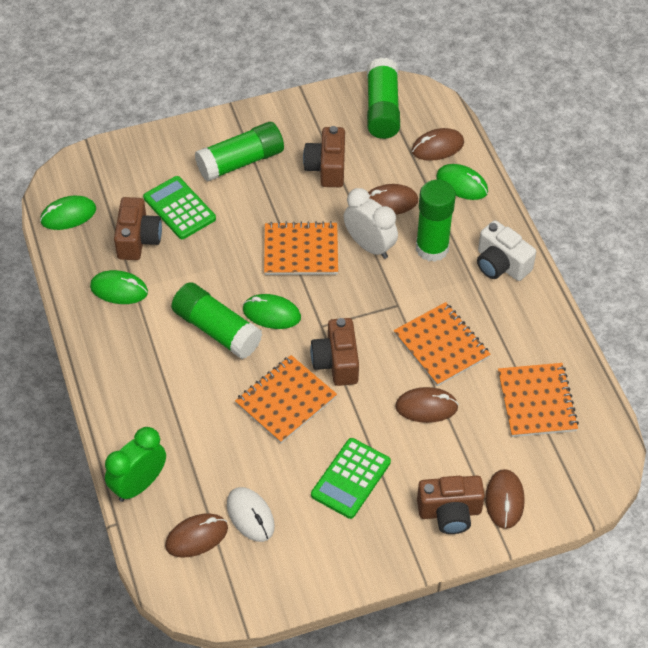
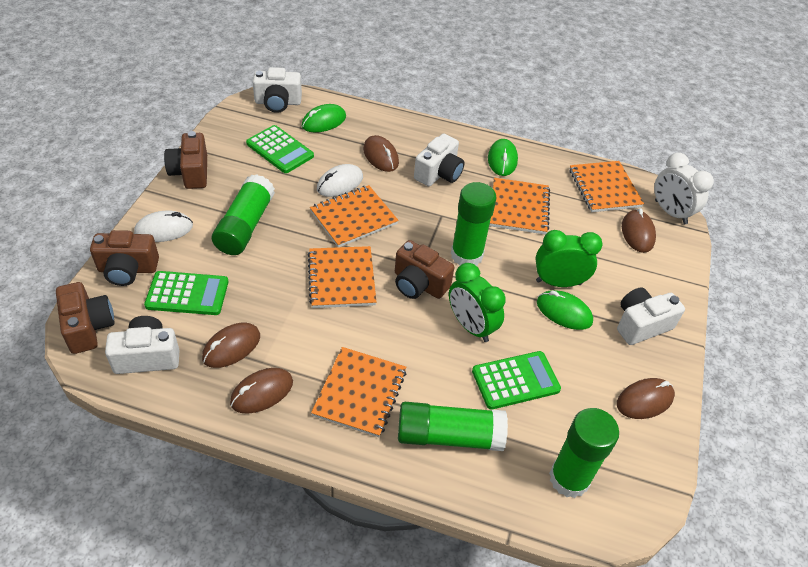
green calculator: [143,176,216,239] [311,438,391,519] = 2 -> [144,271,228,315] [246,125,314,173] [472,351,561,410] = 3
green clock: [105,427,166,502] = 1 -> [449,263,506,342] [536,230,602,287] = 2
green mouse: [40,196,96,230] [90,270,148,304] [243,294,301,329] [436,164,488,200] = 4 -> [302,104,346,132] [488,139,518,176] [537,290,593,330] = 3
orange notebook: [235,355,337,443] [264,221,338,275] [394,302,491,386] [498,363,579,437] = 4 -> [308,246,377,308] [310,185,399,247] [311,347,407,437] [489,178,550,235] [569,161,644,212] = 5
white camera: [477,220,536,281] = 1 -> [105,316,179,374] [253,67,302,113] [414,133,464,186] [617,287,685,345] = 4
white mouse: [227,487,275,542] = 1 -> [134,211,193,242] [317,164,363,197] = 2

